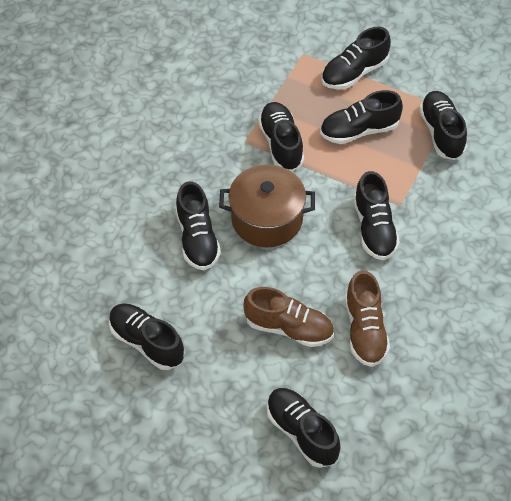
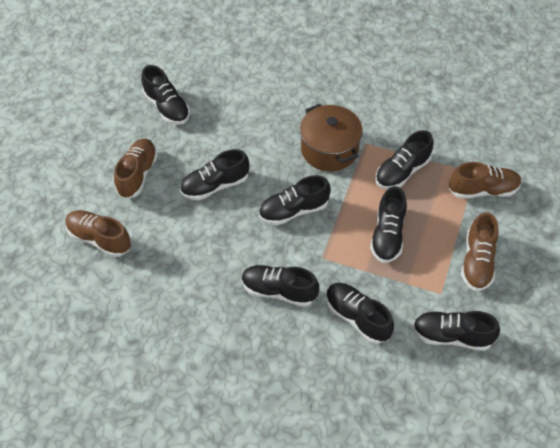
brown shoe: [243,287,334,347] [345,270,390,367] = 2 -> [66,210,131,257] [114,139,158,199] [449,162,522,199] [461,212,498,291] = 4

